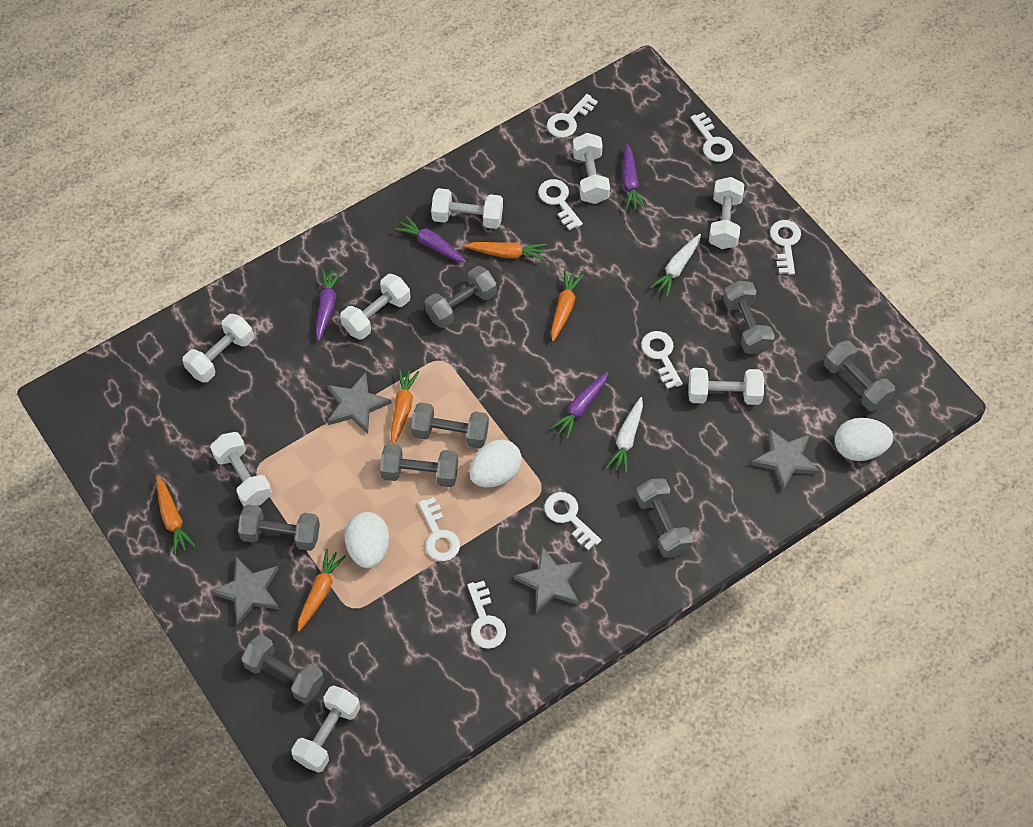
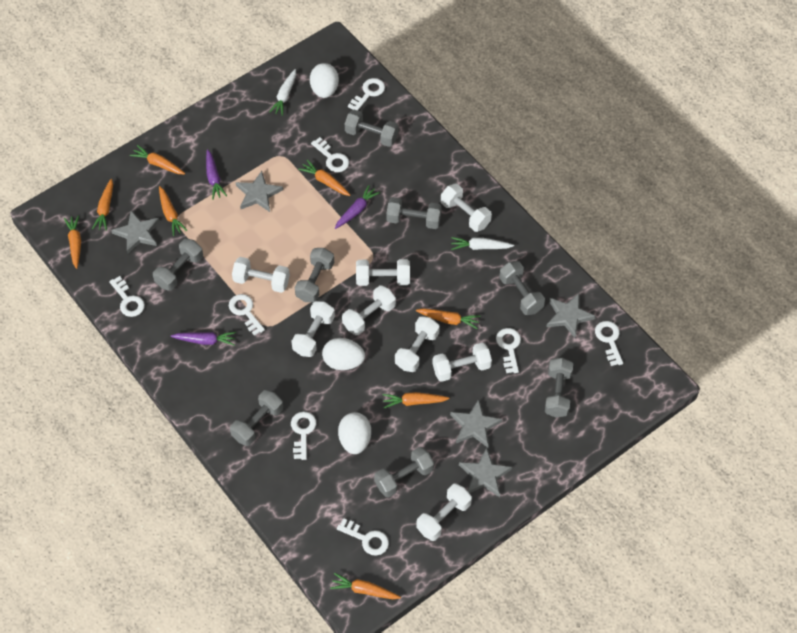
grey star: [210,557,279,625] [327,372,391,434] [513,546,582,614] [751,428,820,492] = 4 -> [111,211,159,253] [236,171,283,212] [450,399,502,448] [459,448,512,497] [547,294,596,338] = 5
orange carrot: [156,476,196,555] [297,549,346,632] [391,369,419,445] [464,242,547,261] [551,270,584,341] = 5 -> [64,215,81,269] [92,179,113,231] [130,145,185,174] [159,186,188,236] [298,160,350,196] [330,573,401,599] [383,392,450,408] [416,308,480,329] = 8
purple carrot: [316,269,342,341] [395,216,466,263] [551,372,608,439] [622,144,645,210] = 4 -> [171,332,236,346] [206,149,227,200] [335,185,380,229] = 3

